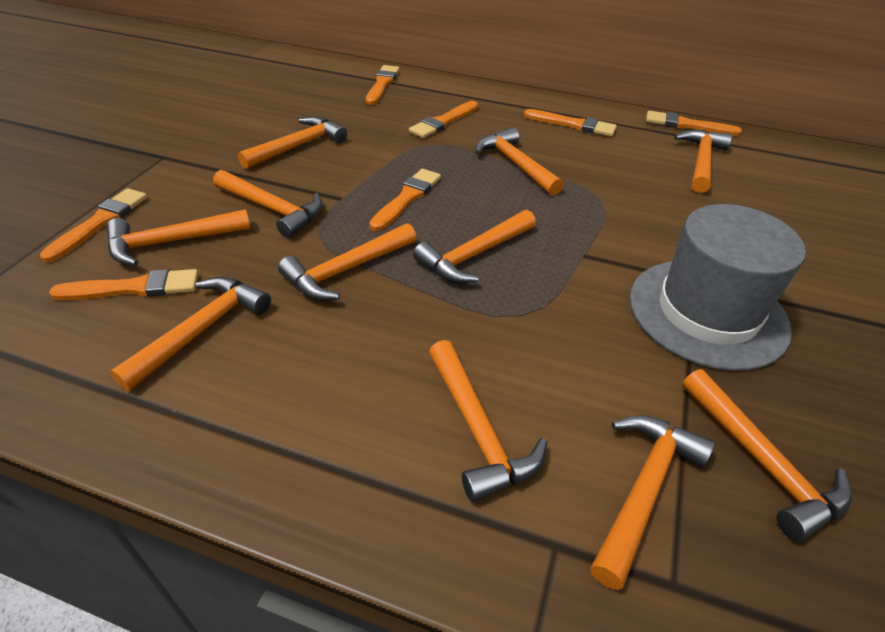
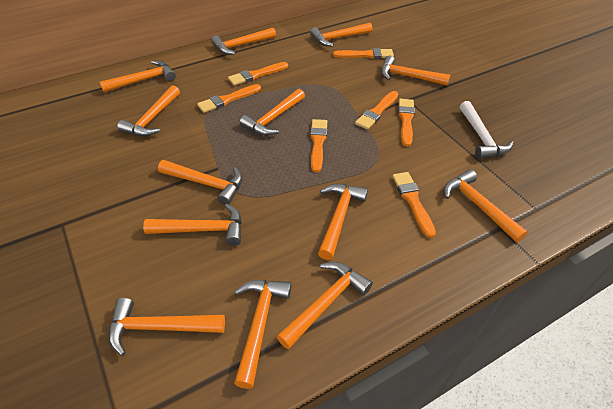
grey hat: [630,204,806,371] = 1 -> none = 0
orange hammer: [106,209,251,266] [110,277,271,391] [213,170,323,238] [238,116,347,169] [278,223,416,301] [413,210,536,283] [429,340,547,502] [475,127,564,196] [590,415,715,590] [674,130,732,193] [682,369,852,541] = 11 -> [100,60,176,93] [108,298,225,356] [117,85,180,136] [143,204,242,246] [158,160,242,205] [211,28,276,55] [234,280,292,389] [240,89,305,136] [277,262,373,350] [310,23,372,46] [318,184,368,260] [381,56,450,85] [444,169,528,242] = 13
white hammer: none = 0 -> [460,101,514,159] = 1

